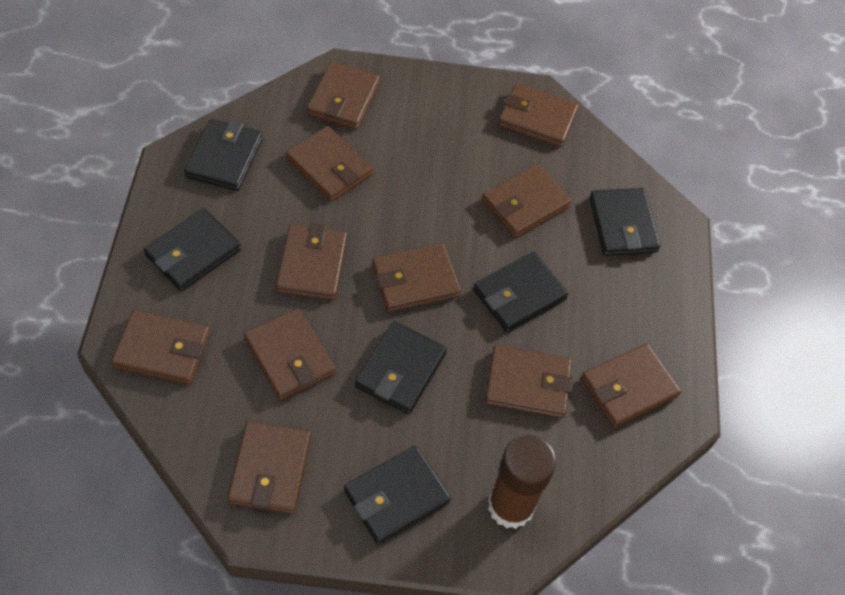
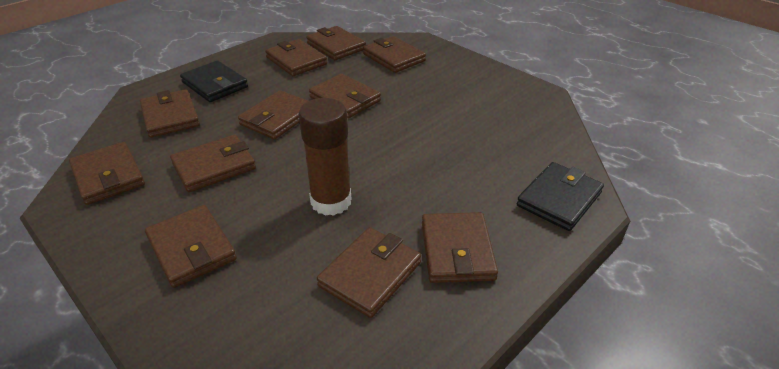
black wallet: [144,208,241,291] [184,119,263,191] [344,446,451,545] [355,322,447,414] [473,252,569,332] [589,188,661,255] = 6 -> [180,61,248,102] [517,162,604,231] = 2

